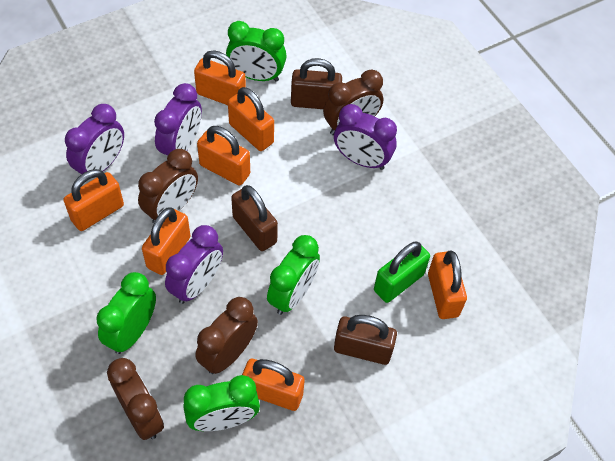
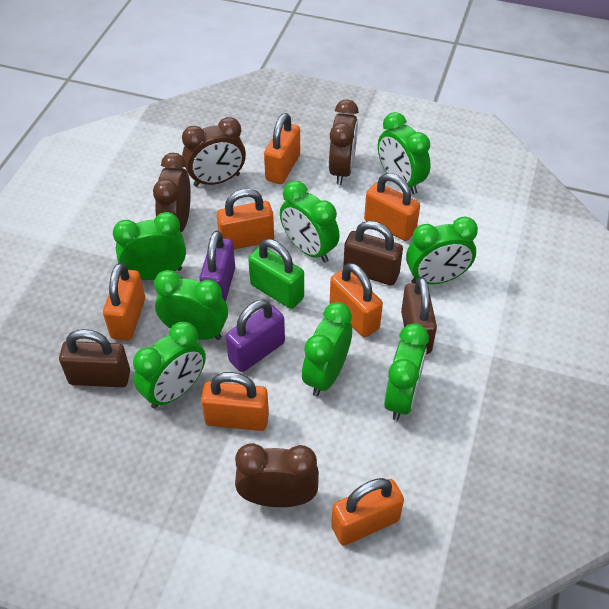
green clock: [96,272,156,354] [183,375,260,431] [226,21,287,82] [267,235,320,315] = 4 -> [113,212,186,280] [133,322,206,409] [154,270,228,340] [280,181,340,263] [302,302,352,396] [378,112,431,194] [384,323,429,421] [406,217,478,284] = 8
purple clock: [65,104,124,181] [154,83,202,156] [165,225,223,304] [334,104,397,170] = 4 -> none = 0
purple padlock: none = 0 -> [199,230,235,302] [226,299,285,372] = 2

